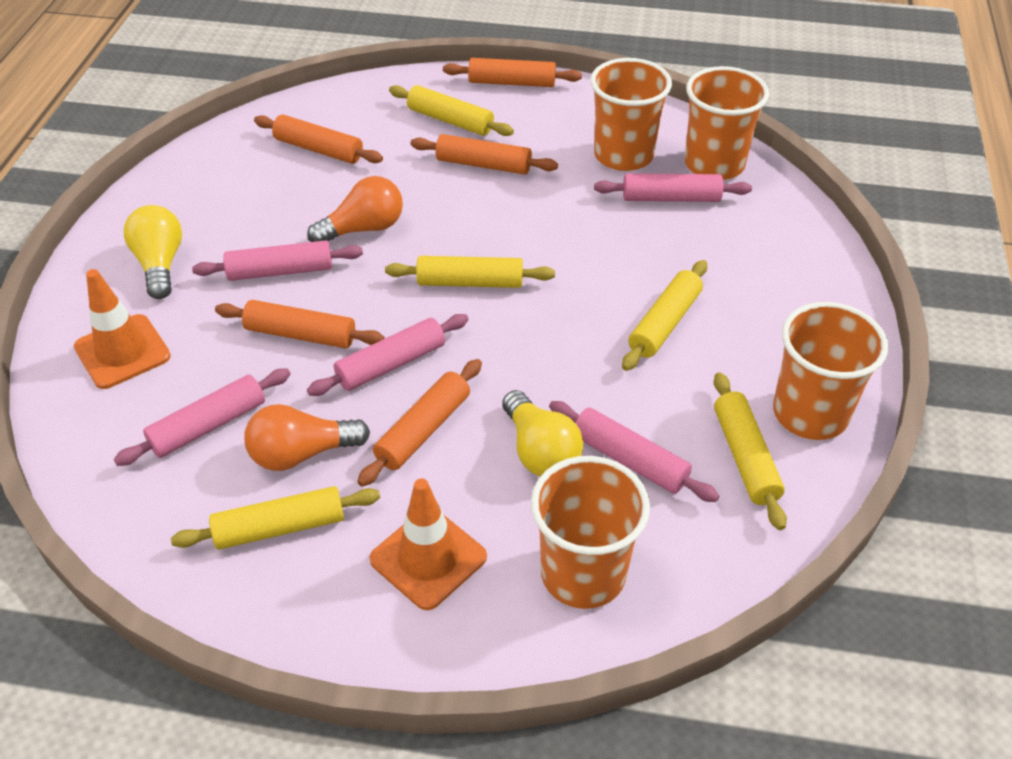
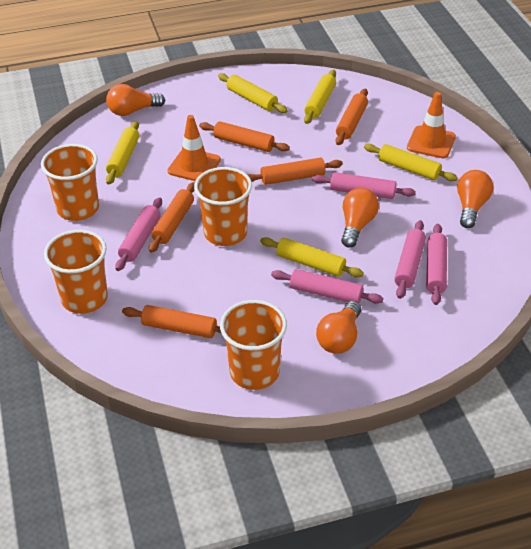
orange light bulb: [244,404,370,471] [307,176,403,242] = 2 -> [106,84,165,116] [316,301,361,354] [341,188,379,248] [457,170,493,228] = 4
yellow light bulb: [124,205,182,299] [502,390,583,476] = 2 -> none = 0

